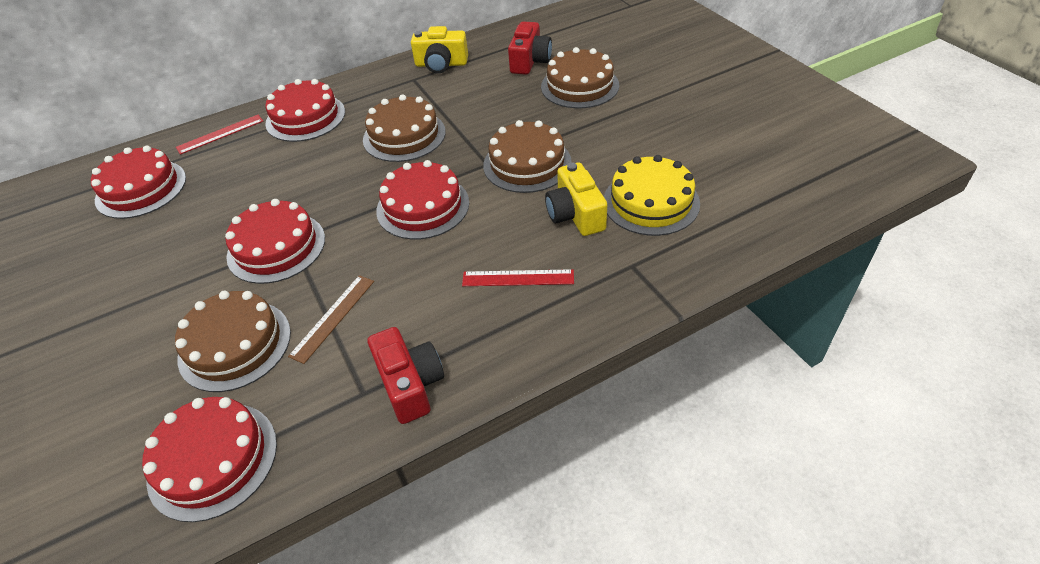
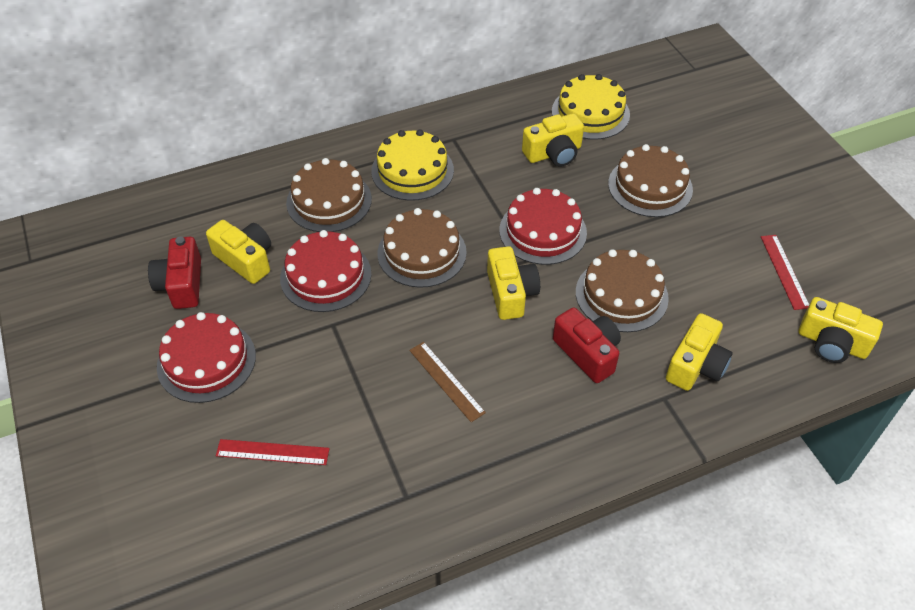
red cake: [91,145,186,219] [142,397,277,522] [225,199,325,284] [265,79,345,142] [376,160,469,240] = 5 -> [157,312,256,403] [280,230,371,312] [499,188,587,265] = 3
yellow cake: [604,155,700,236] = 1 -> [371,129,454,201] [552,74,630,140] = 2
yellow camera: [411,26,468,73] [545,163,607,236] = 2 -> [206,220,271,284] [487,246,540,320] [522,113,584,167] [666,313,733,391] [799,297,883,363] = 5

